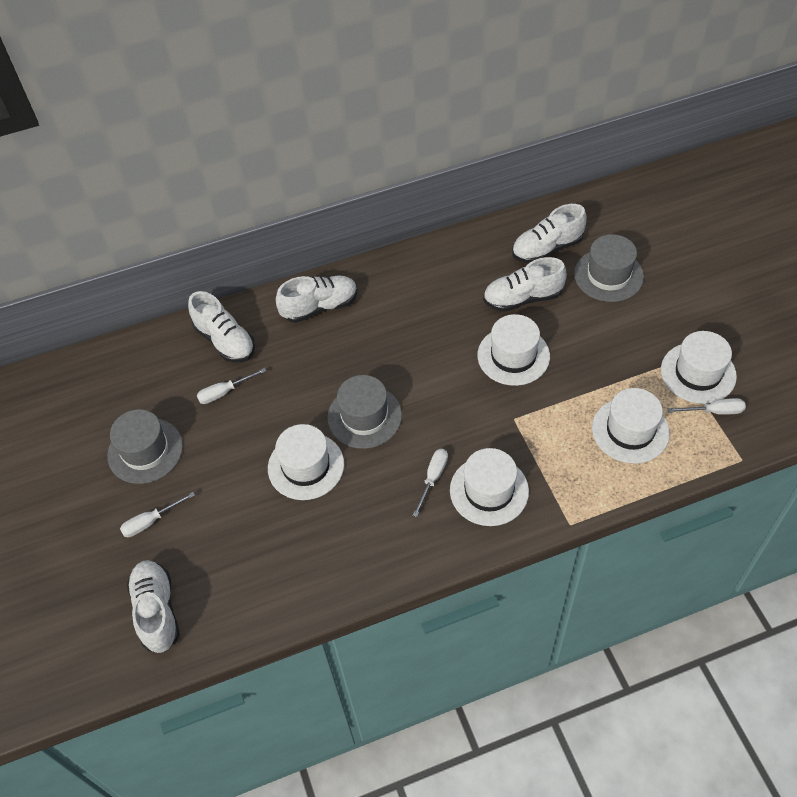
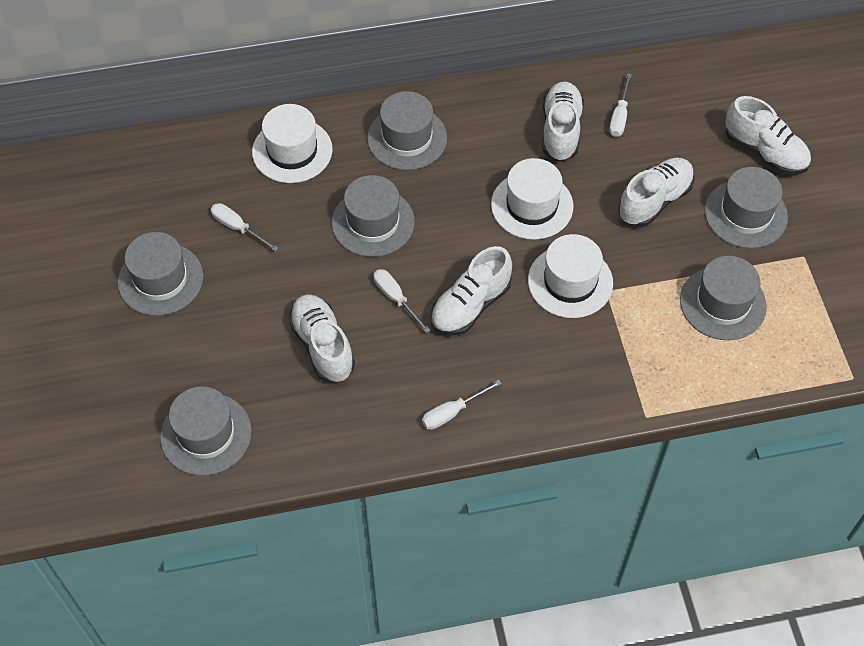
grey hat: [107,409,183,484] [327,375,402,449] [574,234,644,302] = 3 -> [118,232,203,316] [160,386,251,476] [332,175,415,257] [367,91,447,170] [680,256,767,340] [705,167,788,248] = 6
white hat: [268,424,344,500] [450,448,529,526] [477,314,550,386] [592,388,670,464] [661,331,737,404] = 5 -> [252,104,333,183] [491,158,573,240] [528,234,613,318] = 3

